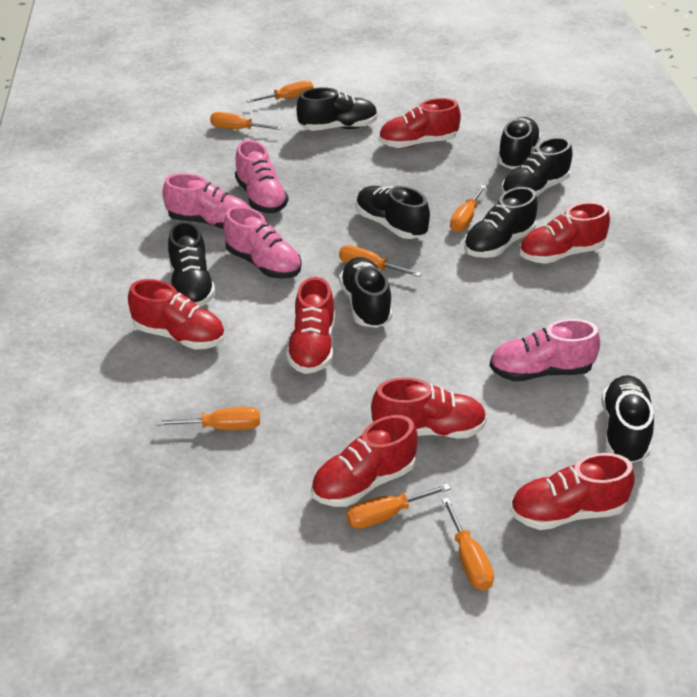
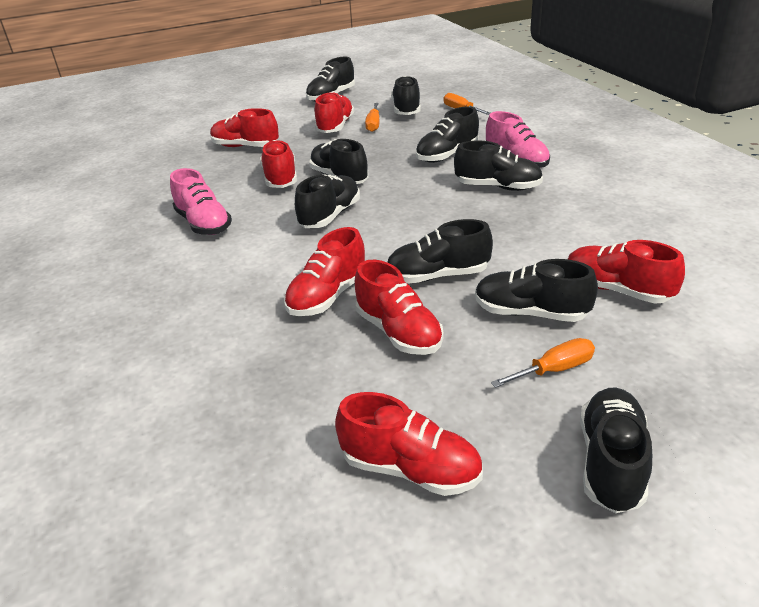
black shoe: [168,221,215,307] [297,87,378,131] [339,257,393,328] [356,186,430,239] [464,187,538,258] [497,117,541,169] [501,137,572,197] [601,375,654,463] = 8 -> [295,174,360,228] [306,57,355,102] [309,139,368,184] [387,219,493,283] [391,76,420,115] [416,107,479,163] [454,141,543,191] [475,259,598,322] [580,388,652,513] = 9
orange screwdriver: [156,407,260,430] [210,112,282,130] [246,80,314,103] [339,245,422,277] [346,483,451,529] [442,498,494,590] [450,185,486,232] = 7 -> [365,103,380,132] [444,93,490,115] [491,338,595,388] = 3
pink shoe: [163,173,250,229] [224,206,302,279] [235,140,288,213] [490,319,600,381] = 4 -> [170,168,232,235] [486,111,550,168] = 2

